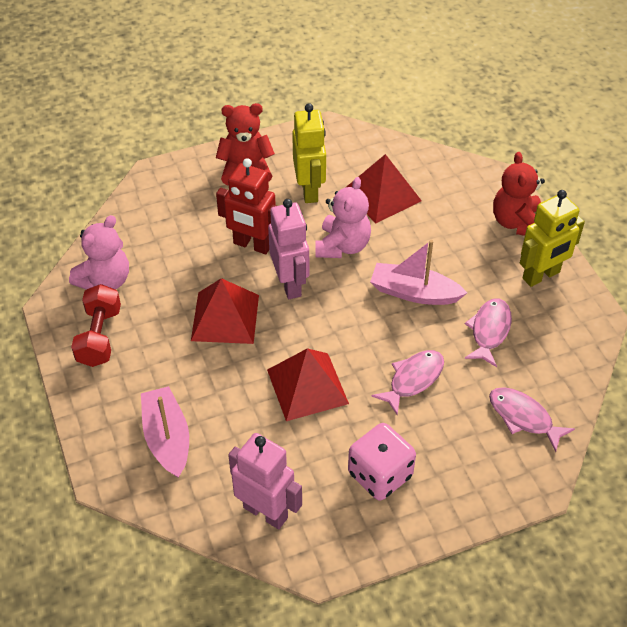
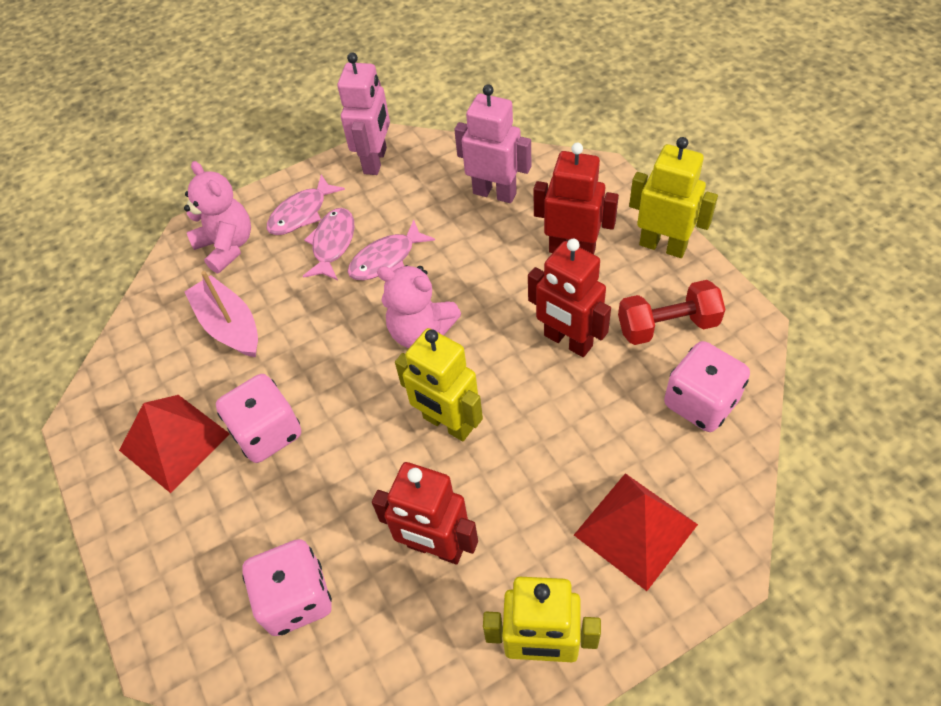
pink boat: [141,386,189,478] [370,240,467,305] = 2 -> [184,271,258,357] = 1
pink dice: [348,423,416,500] = 1 -> [216,374,301,463] [242,539,332,636] [664,341,750,432] = 3
red pyramid: [191,278,259,344] [267,348,349,421] [347,154,422,224] = 3 -> [119,395,230,493] [574,473,698,591] = 2
red robot: [216,158,276,254] = 1 -> [372,462,478,564] [528,239,611,357] [534,143,619,254] = 3
red teddy bear: [216,103,275,186] [493,152,545,236] = 2 -> none = 0
yellow robot: [292,103,326,203] [520,190,585,287] = 2 -> [395,328,483,441] [483,577,601,662] [629,137,718,258] = 3

